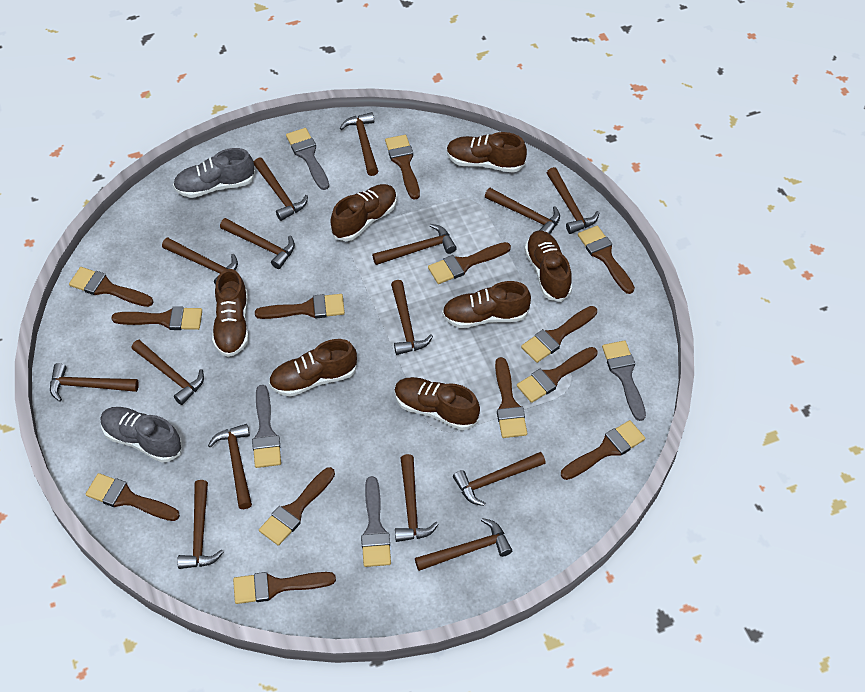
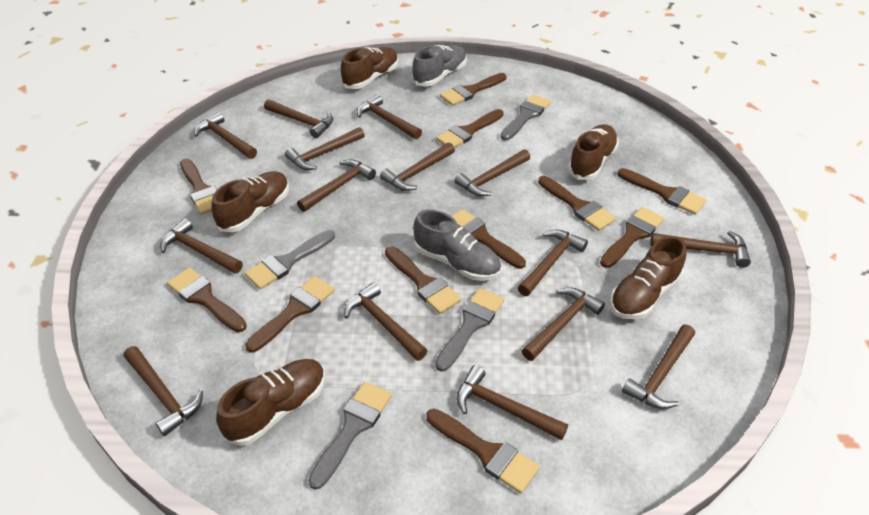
brown brush: [69,267,153,307] [86,473,180,521] [111,306,202,330] [233,572,336,604] [255,294,345,319] [259,467,335,546] [385,135,420,200] [428,242,511,284] [495,357,527,438] [517,347,597,403] [521,306,597,363] [561,420,645,480] [578,226,635,294] = 13 -> [167,267,247,332] [180,159,217,215] [245,276,335,353] [385,246,461,314] [426,409,540,493] [436,109,504,148] [440,73,507,106] [451,209,526,269] [538,176,616,231] [600,207,664,268] [617,168,707,215] = 11
brown shoe: [212,269,249,357] [269,339,357,396] [330,184,397,241] [394,377,480,430] [442,281,531,328] [446,132,527,173] [525,231,572,302] = 7 -> [211,171,289,232] [216,359,326,446] [341,47,398,89] [568,124,619,180] [610,236,686,319] = 5

